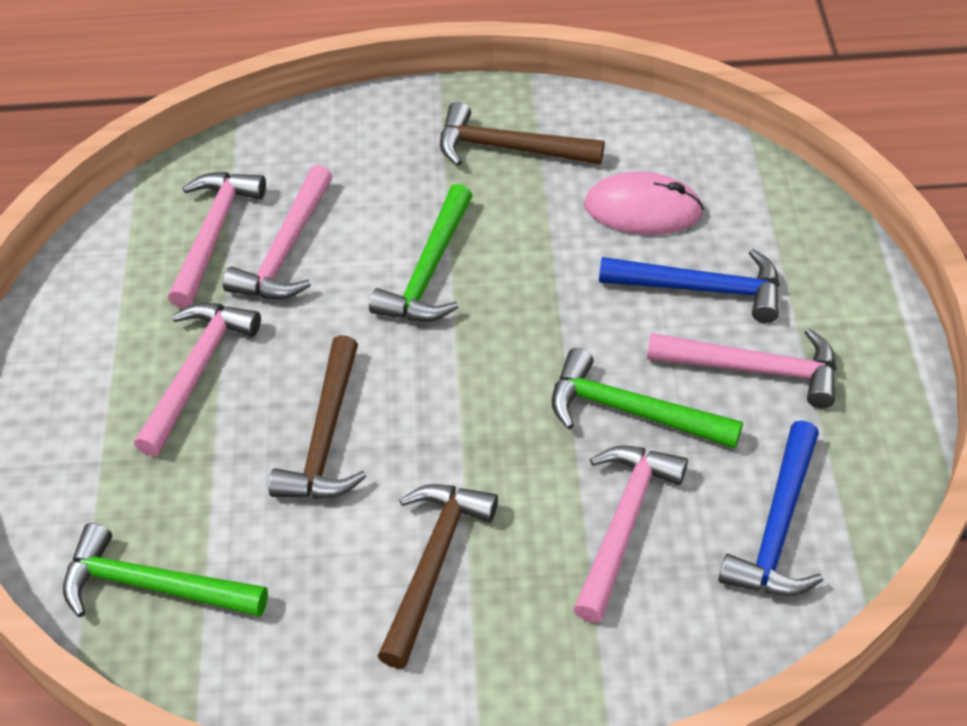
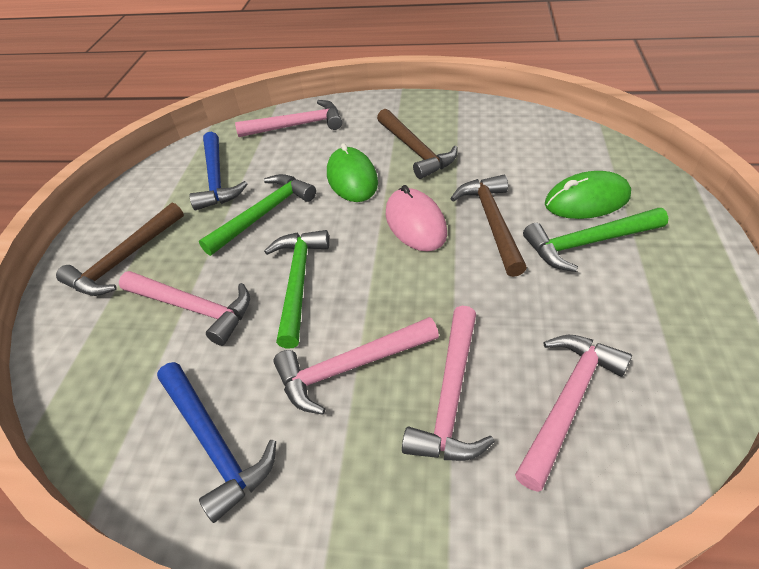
green mouse: none = 0 -> [327,143,378,202] [545,171,631,219] = 2

